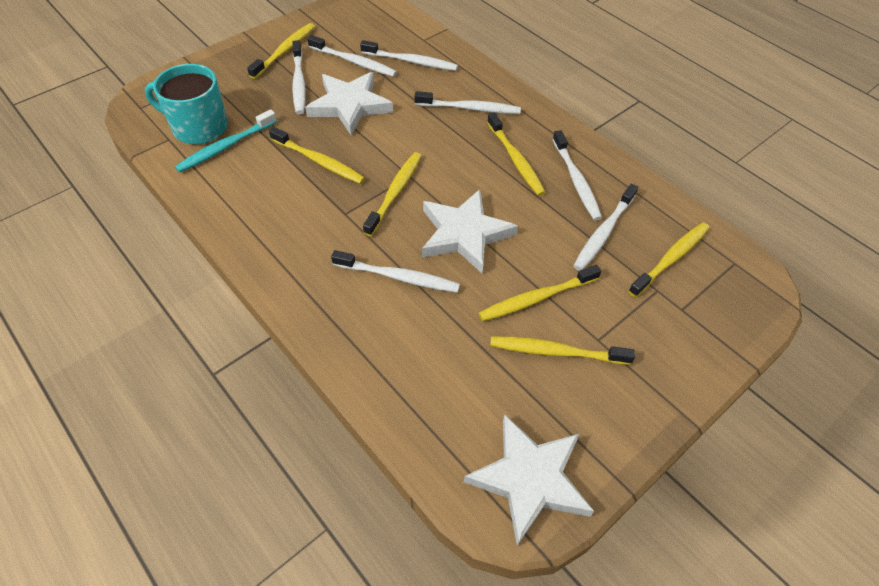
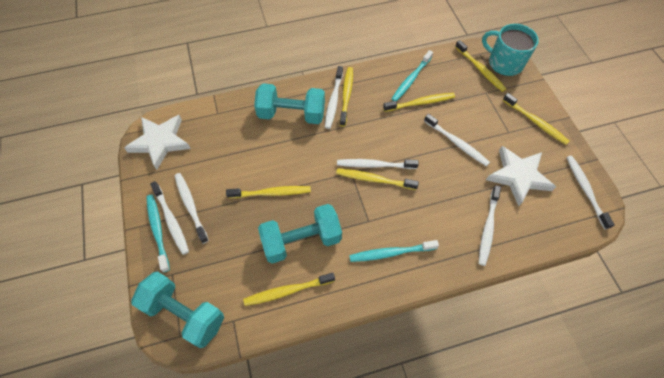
turquoise dumbbell: none = 0 -> [131,271,224,348] [254,83,325,124] [258,204,342,264] = 3
turquoise toothbrush: [175,109,277,173] = 1 -> [146,194,170,272] [349,240,439,262] [392,50,433,101] = 3
white star: [305,72,393,135] [422,189,518,273] [464,414,594,546] = 3 -> [124,115,191,170] [486,146,556,206] = 2

